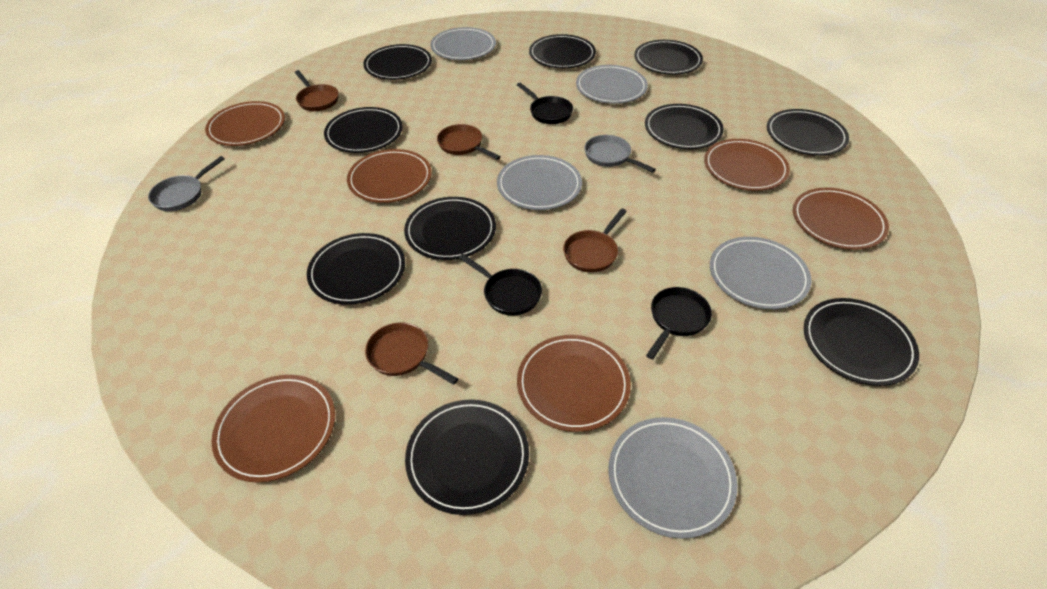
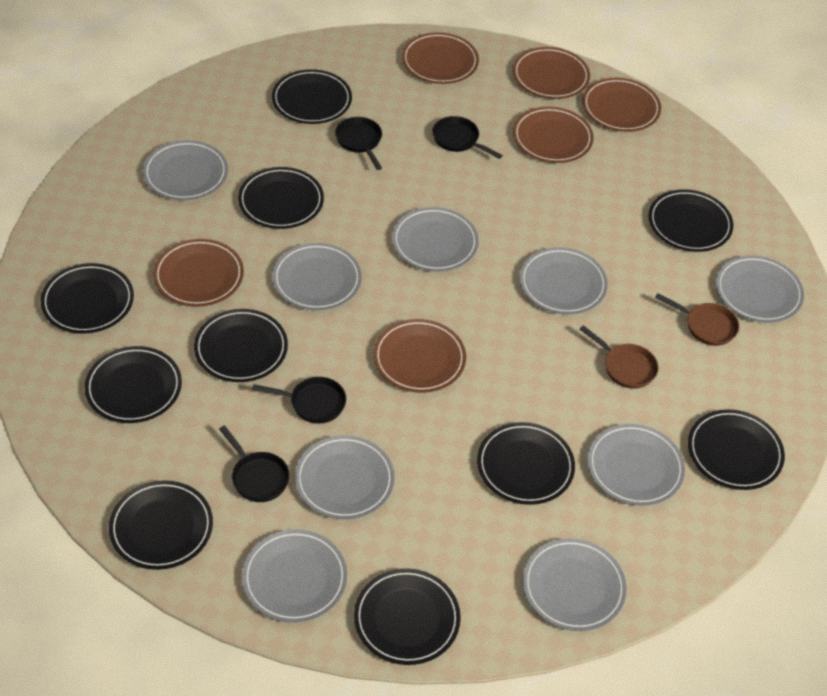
black pan: [459,254,542,316] [517,83,573,124] [646,287,712,360] = 3 -> [219,425,290,502] [252,377,346,424] [335,117,382,170] [432,116,503,159] = 4
brown pan: [295,70,339,111] [365,323,458,385] [437,124,501,160] [563,208,627,272] = 4 -> [580,325,658,389] [655,293,739,346] = 2
grey pan: [148,156,225,211] [584,135,656,173] = 2 -> none = 0
grey plate: [430,27,496,60] [497,155,582,210] [576,65,648,104] [609,417,738,539] [710,237,811,309] = 5 -> [143,140,228,200] [242,529,347,623] [272,243,362,310] [295,435,394,520] [392,207,479,272] [519,247,608,315] [522,538,627,631] [587,424,685,506] [716,255,804,323] = 9

